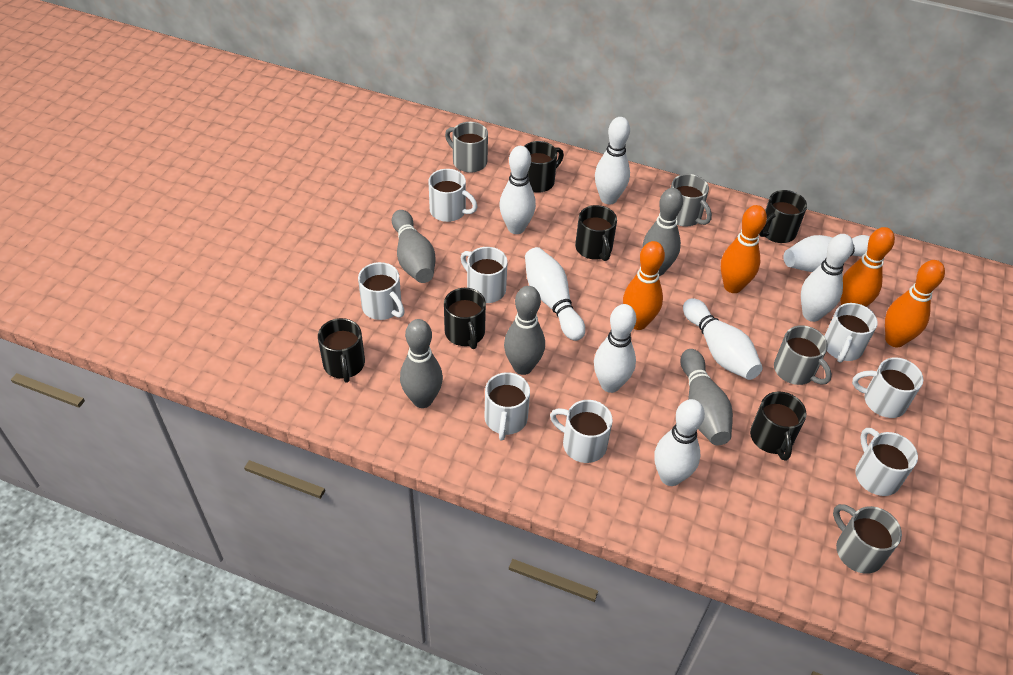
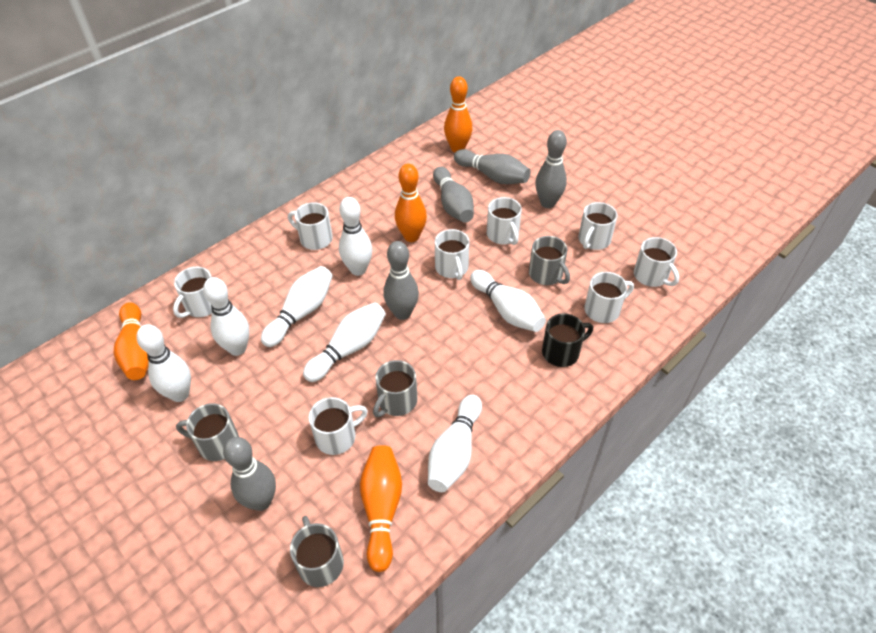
black mug: [318,318,365,383] [444,288,486,349] [524,141,564,193] [575,205,617,261] [750,392,806,461] [759,190,807,243] = 6 -> [542,313,593,367] = 1
white bowling pin: [499,146,536,234] [525,247,585,341] [594,304,636,393] [595,117,630,204] [654,399,705,486] [683,298,763,380] [783,235,870,272] [801,234,853,322] = 8 -> [136,324,191,402] [203,277,250,356] [261,266,333,347] [303,302,386,382] [339,197,372,276] [428,395,482,492] [470,270,546,332] = 7

